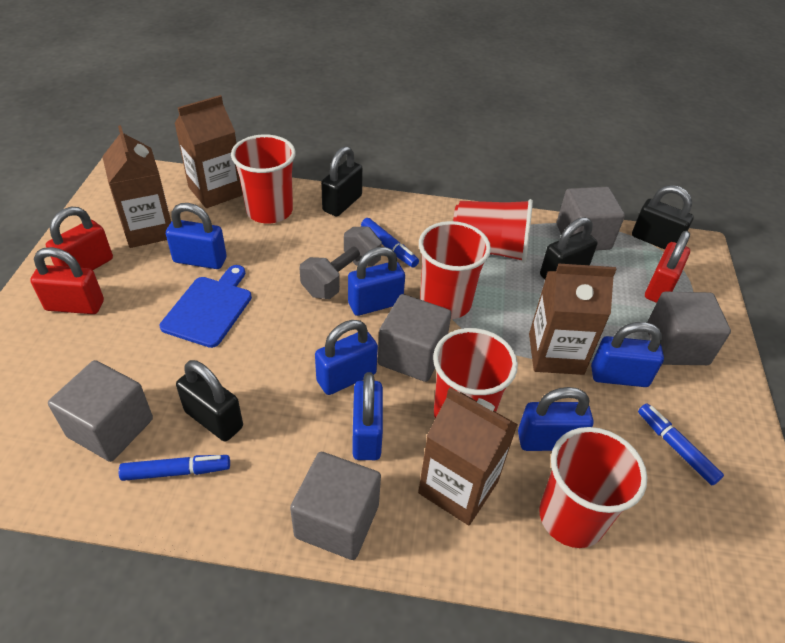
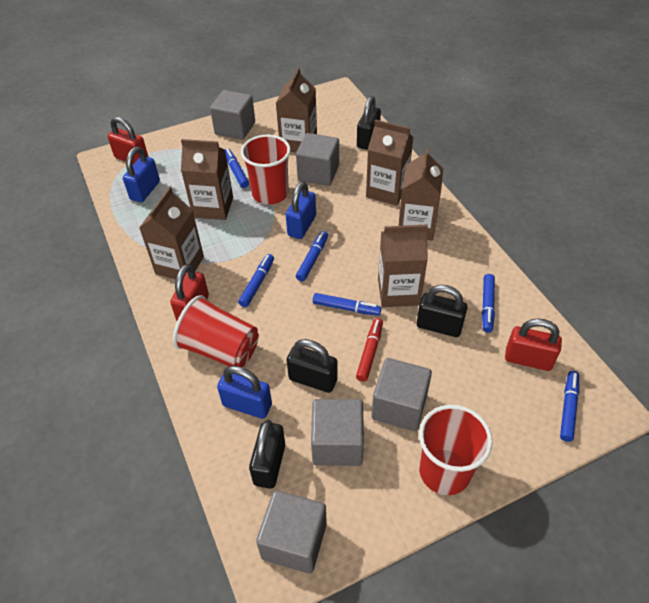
blue cutting board: [160,265,252,348] = 1 -> none = 0
blue marker: [119,455,230,481] [361,218,419,268] [638,404,724,485] = 3 -> [225,148,249,188] [238,254,274,307] [296,231,328,281] [313,293,381,316] [482,274,495,333] [560,371,579,442] = 6
blue padlock: [166,203,226,269] [315,320,378,395] [348,247,405,316] [352,372,383,460] [518,387,593,451] [591,322,664,387] = 6 -> [123,147,160,202] [217,366,272,419] [286,181,316,239] = 3
brown carton: [102,125,171,248] [174,95,243,208] [418,388,518,525] [529,263,617,375] = 4 -> [139,187,204,279] [181,139,233,220] [276,68,317,153] [366,119,414,206] [378,225,428,307] [398,147,443,240] = 6
grey dumbbell: [300,227,382,299] = 1 -> none = 0
red cup: [231,134,296,224] [419,221,491,319] [433,328,518,419] [453,199,533,263] [539,427,647,548] = 5 -> [173,295,259,367] [241,135,291,205] [419,405,493,495] = 3
red marker: none = 0 -> [356,318,383,382] = 1

